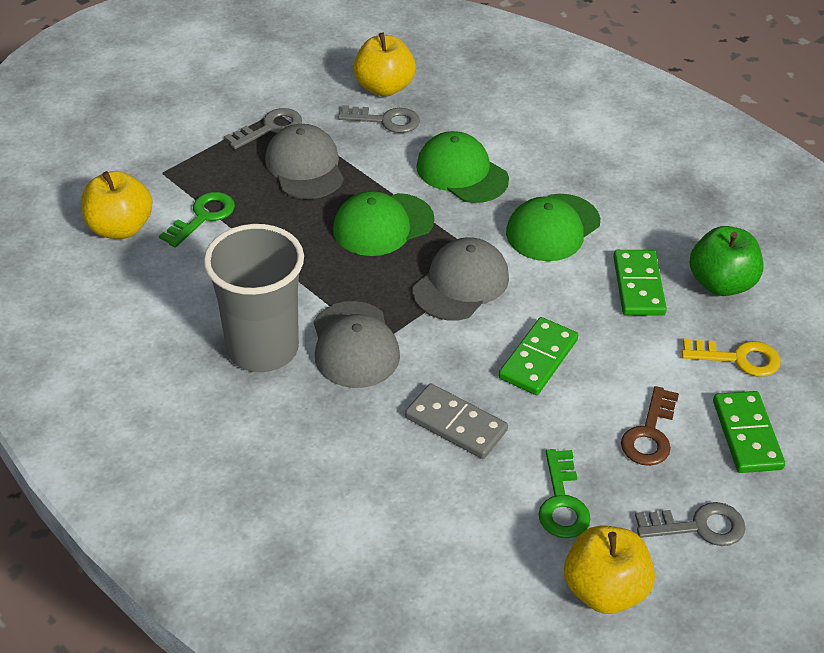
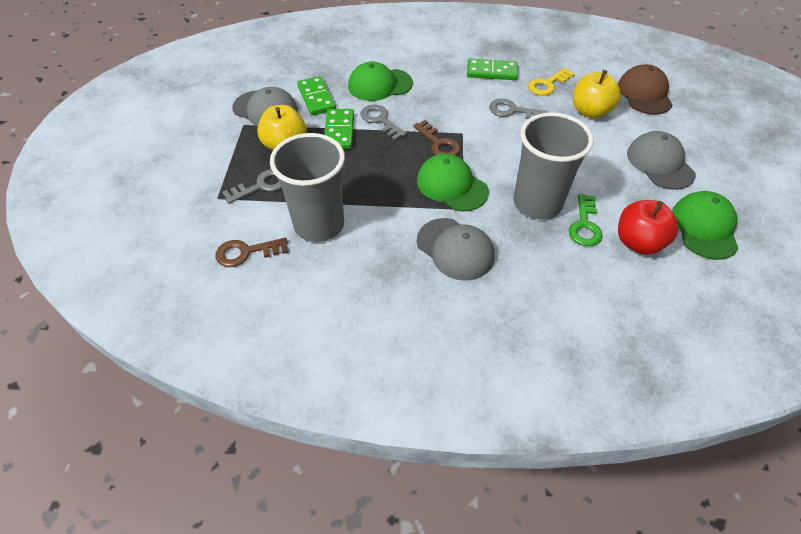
brown cap: none = 0 -> [618,64,673,115] = 1
brown key: [621,386,679,466] = 1 -> [215,238,288,267] [413,120,460,156] = 2
green apple: [690,226,763,296] = 1 -> none = 0
green key: [159,192,235,248] [538,449,591,538] = 2 -> [569,194,603,246] = 1
grey cup: [204,224,304,372] = 1 -> [270,133,345,242] [513,112,594,219] = 2
grey domino: [405,383,508,459] = 1 -> none = 0
red apple: none = 0 -> [618,200,679,255] = 1
yellow apple: [81,171,153,239] [354,32,416,97] [564,525,655,614] = 3 -> [257,105,307,150] [573,70,621,119] = 2

